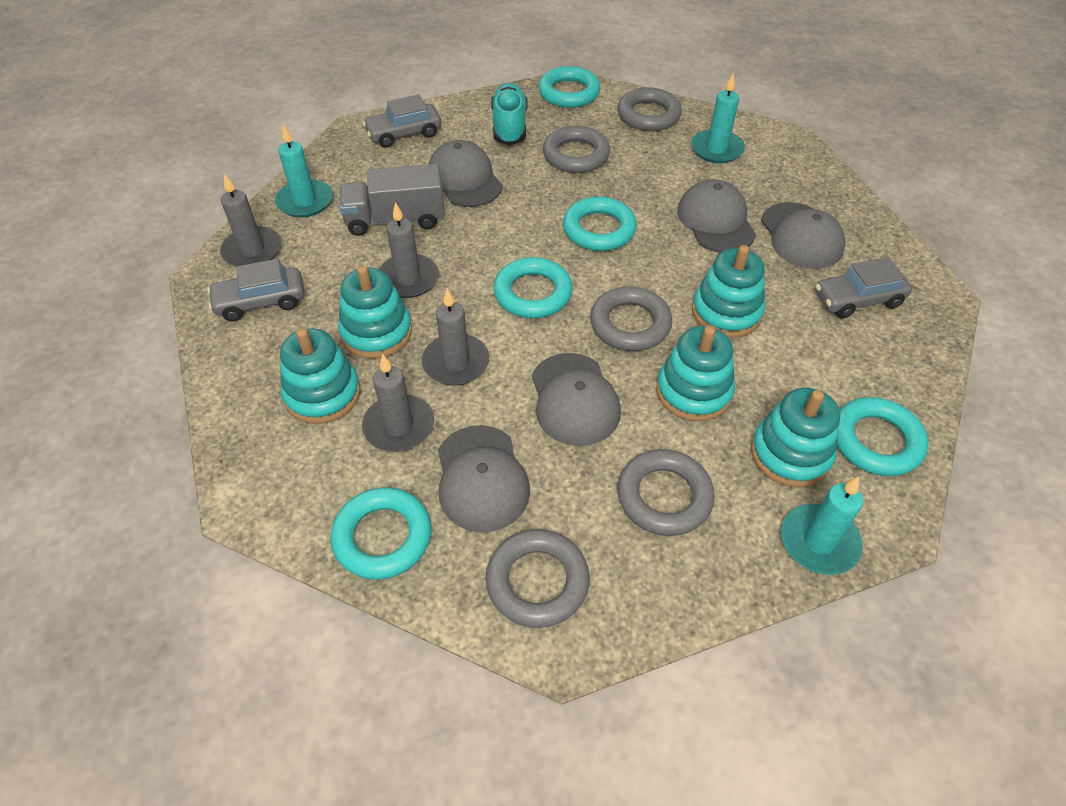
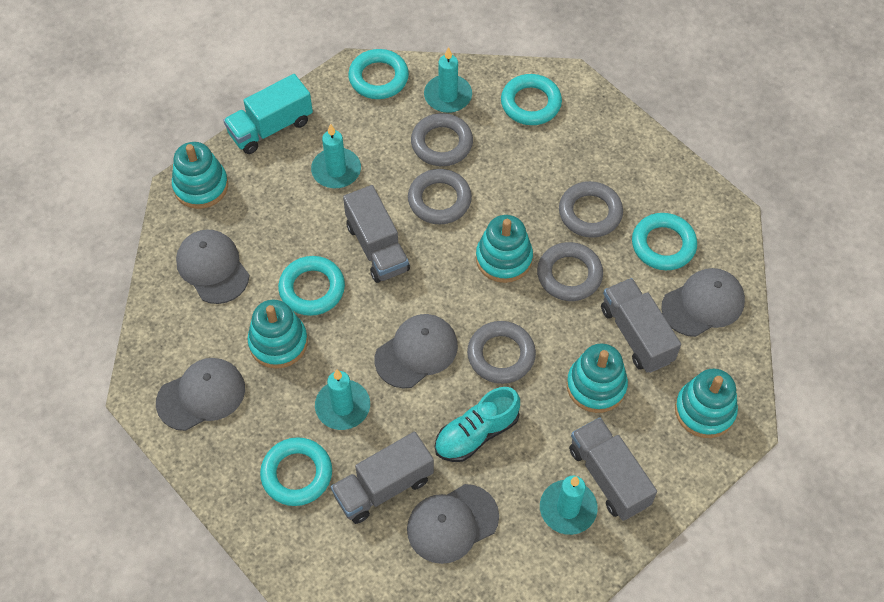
grey candle: [220,174,282,267] [362,354,434,452] [379,202,439,298] [422,288,489,386] = 4 -> none = 0
grey car: [207,259,304,321] [363,94,441,148] [815,257,912,319] = 3 -> none = 0
grey truck: [339,164,445,236] = 1 -> [331,432,434,524] [343,185,410,283] [569,418,657,521] [601,278,681,373] = 4
turquoise candle: [275,124,332,218] [691,73,745,163] [781,477,863,575] = 3 -> [311,124,361,188] [315,369,370,430] [424,47,472,113] [540,476,598,535] = 4
turquoise truck: none = 0 -> [223,74,313,154] = 1

